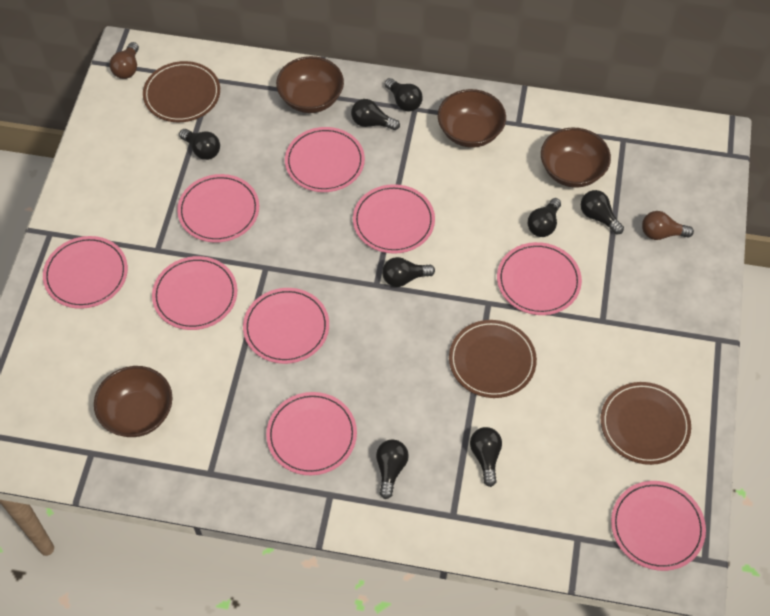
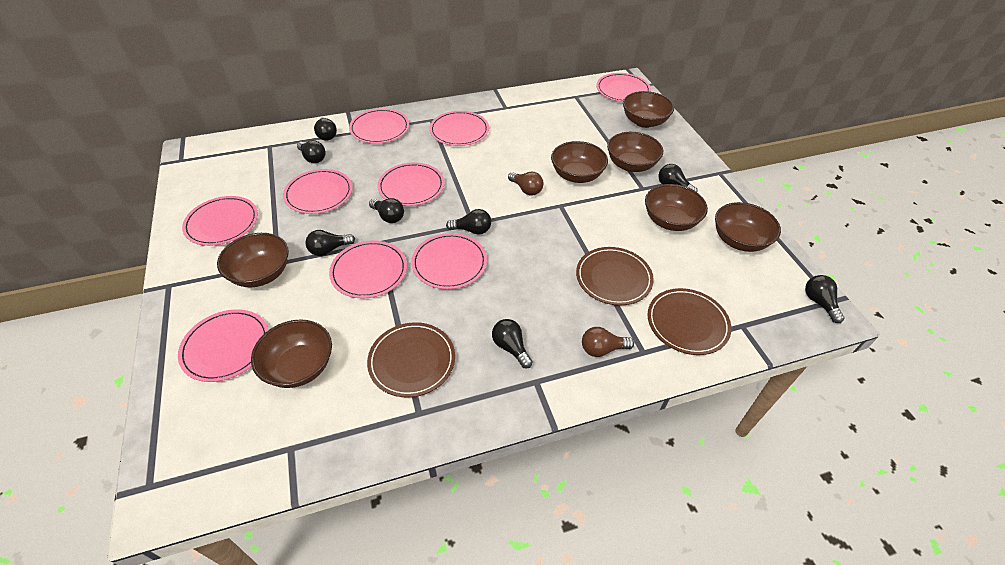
brown bowl: [94,366,173,437] [276,56,344,113] [438,89,506,148] [541,128,611,188] = 4 -> [217,233,289,287] [251,319,332,388] [551,141,608,183] [607,132,663,172] [623,91,674,128] [645,184,708,231] [715,202,781,252] = 7

